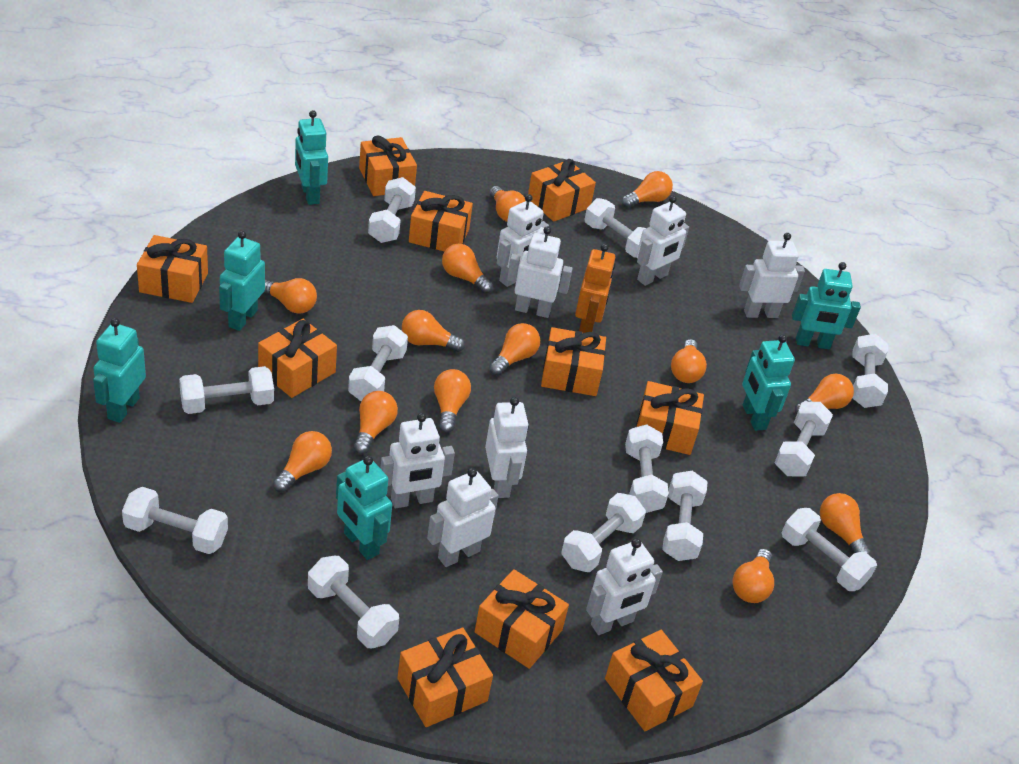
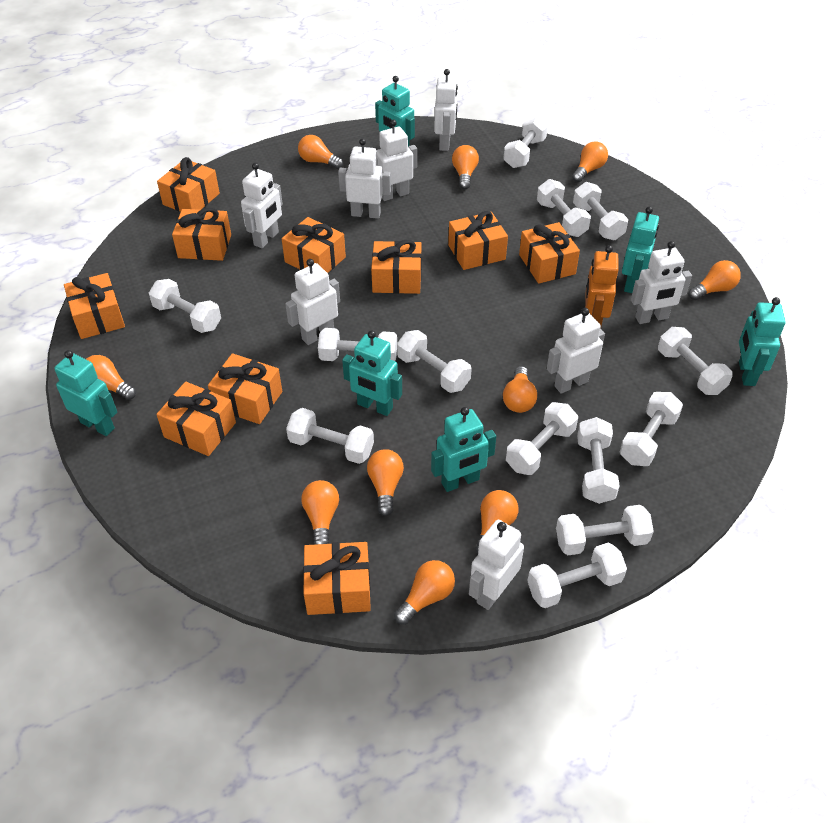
orange light bulb: [263,278,317,314] [273,431,332,492] [353,391,398,454] [402,310,465,352] [434,369,471,433] [442,244,493,294] [489,186,526,222] [489,323,540,375] [622,171,673,208] [671,339,707,383] [733,549,774,603] [795,374,854,414] [820,493,871,556] = 13 -> [86,355,136,400] [298,135,343,169] [301,480,339,545] [367,449,404,516] [394,560,455,625] [452,145,479,189] [475,490,519,554] [503,366,537,413] [572,141,608,182] [689,260,741,300] = 10
white dumbbell: [122,487,228,554] [179,366,274,414] [308,556,399,648] [348,325,408,401] [368,177,416,243] [561,493,646,572] [585,198,646,258] [625,424,669,513] [662,471,708,561] [775,402,833,477] [782,508,877,591] [852,334,888,408] = 12 -> [149,279,221,333] [286,408,374,464] [318,328,397,361] [397,330,472,393] [503,116,548,168] [506,402,578,475] [527,543,627,608] [537,179,591,237] [556,505,654,555] [573,182,628,240] [577,417,620,504] [620,392,683,466] [658,327,733,395] = 13

